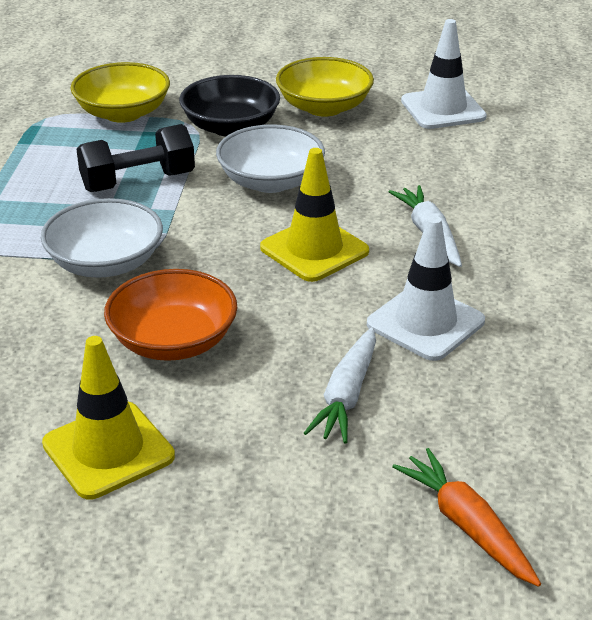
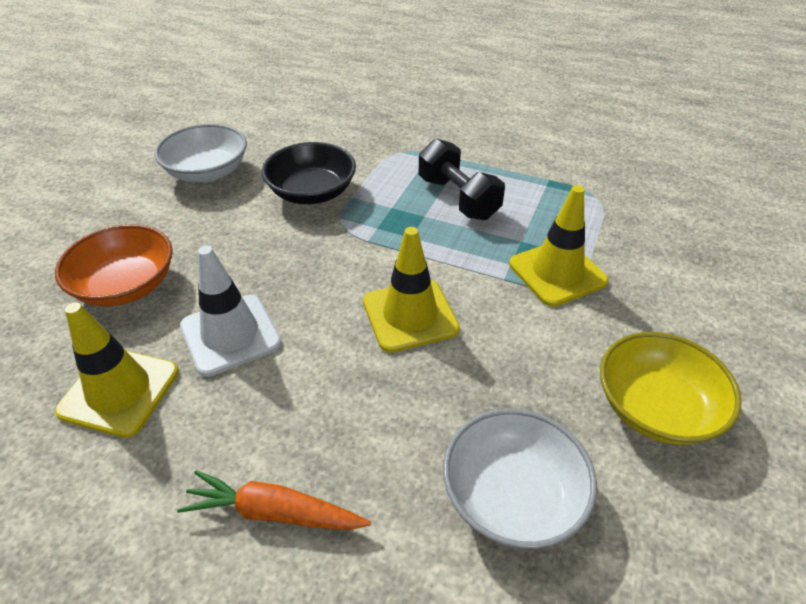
white carrot: [304,327,376,443] [389,185,462,267] = 2 -> none = 0
white traffic cone: [367,216,485,361] [401,19,487,129] = 2 -> [180,246,282,377] = 1
yellow bowl: [71,62,170,123] [276,57,374,117] = 2 -> [600,332,742,445] = 1
yellow traffic cone: [42,336,175,499] [260,148,369,282] = 2 -> [55,302,179,438] [363,227,460,353] [509,185,609,307] = 3

